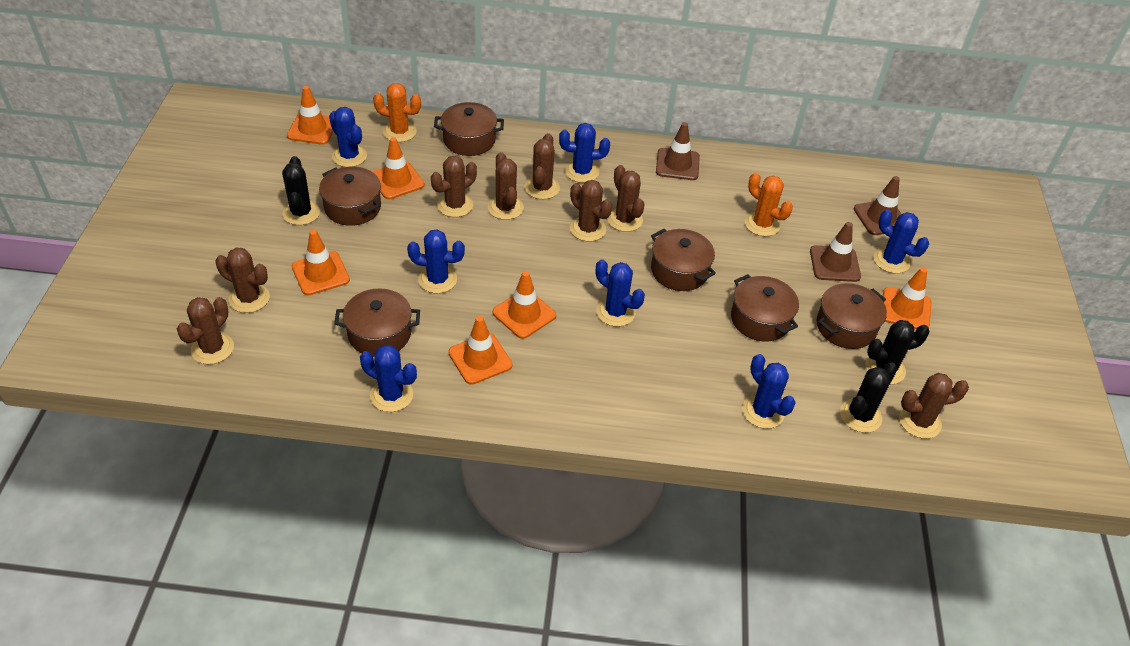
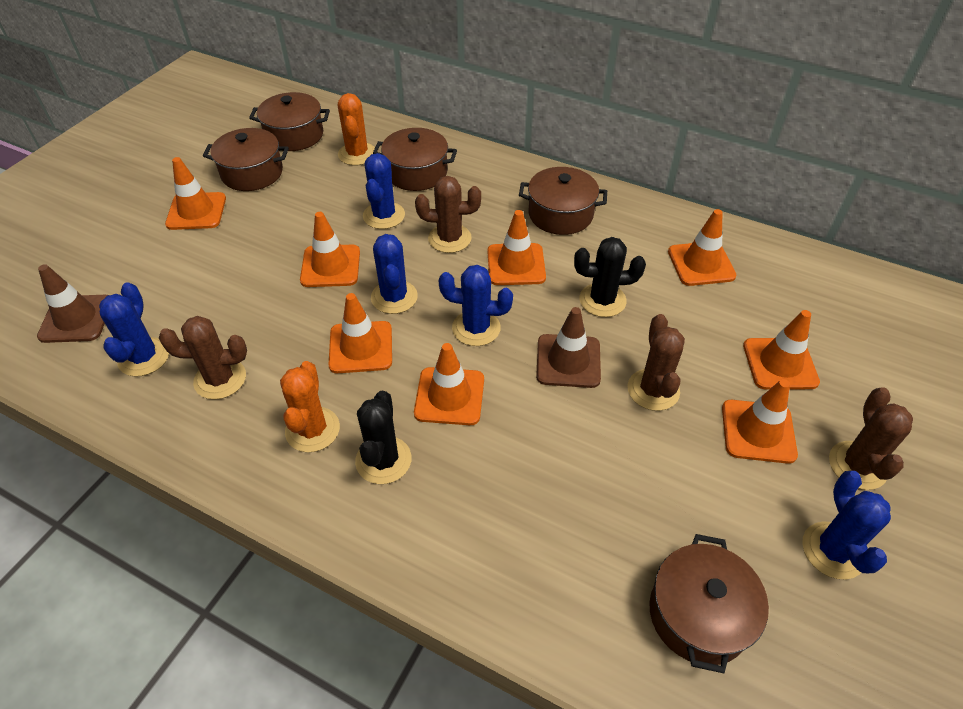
black cactus: [282,156,320,225] [840,362,897,433] [865,320,929,385] = 3 -> [355,391,411,484] [574,237,646,317] = 2
blue cactus: [329,107,367,167] [360,345,417,412] [407,229,465,294] [559,123,610,183] [596,259,645,327] [743,354,796,429] [874,210,929,274] = 7 -> [99,282,169,377] [363,153,405,229] [371,234,418,314] [438,265,513,346] [802,471,891,580] = 5
brown cactus: [177,297,234,364] [215,248,270,313] [431,156,477,217] [488,152,524,220] [525,133,560,199] [570,180,612,242] [607,165,644,232] [899,373,969,439] = 8 -> [159,316,247,400] [415,176,481,253] [627,314,685,411] [829,387,913,490] = 4
brown pot: [319,167,381,226] [334,288,420,357] [434,102,504,156] [651,229,716,291] [731,274,799,342] [817,283,887,349] = 6 -> [203,128,289,191] [249,92,330,151] [373,128,457,191] [519,167,607,235] [649,534,769,673] = 5
brown traffic cone: [656,122,700,180] [810,222,861,282] [854,176,901,235] = 3 -> [37,264,108,343] [536,307,601,388] = 2
orange traffic cone: [287,86,334,145] [292,230,350,295] [373,137,425,199] [448,316,512,385] [492,271,556,339] [883,267,931,329] = 6 -> [165,157,226,230] [300,212,360,287] [328,293,392,373] [414,343,484,425] [487,210,546,285] [668,209,737,286] [722,379,798,464] [743,310,820,390] = 8

